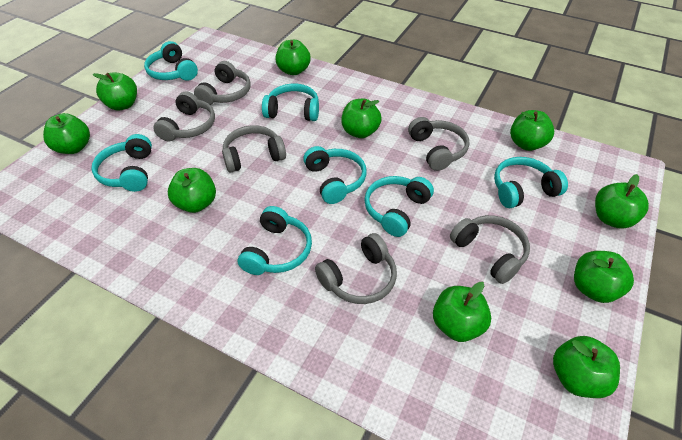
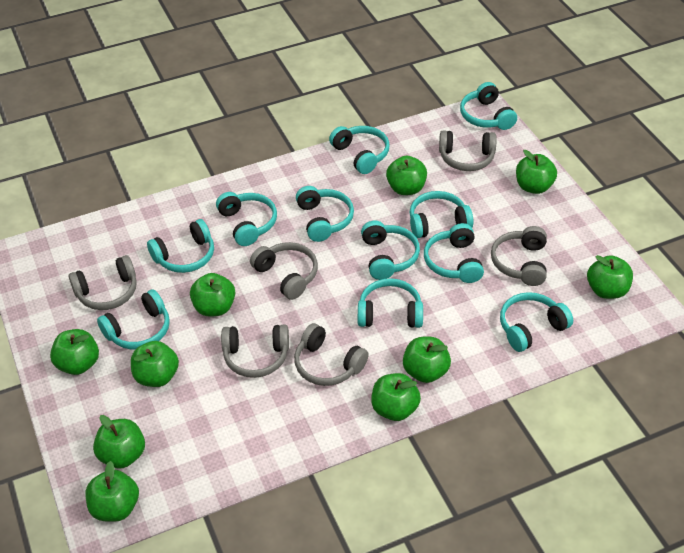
turquoise headphones: [92,134,152,192] [144,41,198,81] [238,206,312,275] [262,84,319,121] [303,146,367,204] [364,176,434,237] [494,157,568,208] = 7 -> [97,289,170,350] [147,219,214,273] [216,192,277,246] [296,186,354,242] [329,126,390,174] [358,278,423,328] [361,221,420,280] [409,191,473,238] [424,223,484,283] [460,82,517,130] [500,292,573,352] = 11

